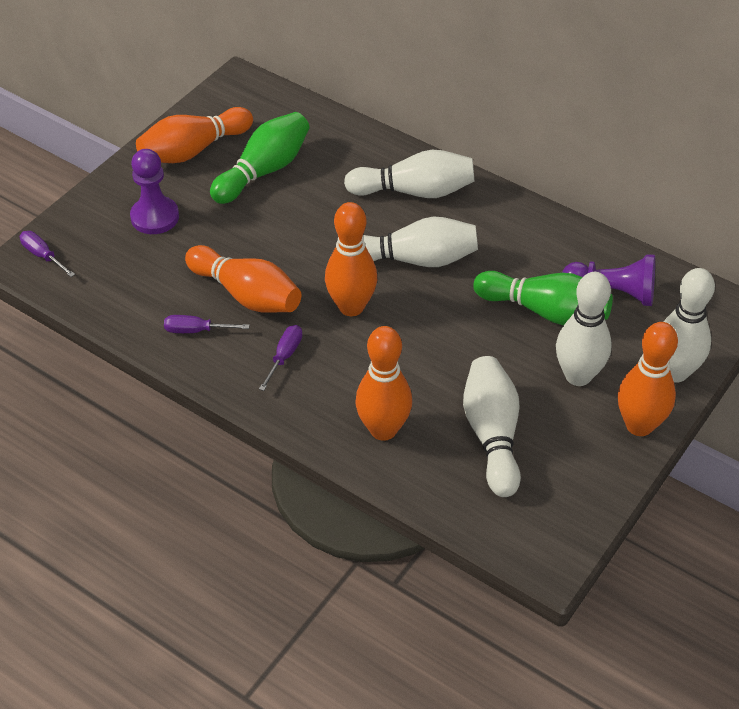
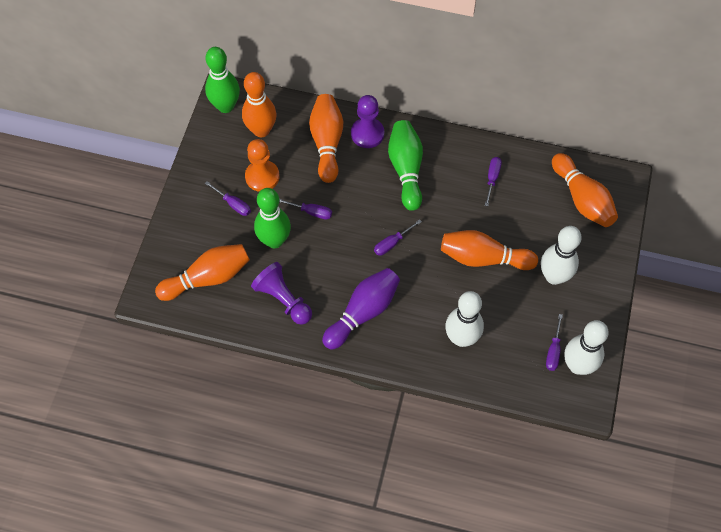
green bowling pin: [210,112,310,204] [473,271,613,325] = 2 -> [205,47,240,113] [254,188,291,248] [388,120,423,211] = 3
orange pawn: none = 0 -> [245,139,280,192] = 1
purple bowling pin: none = 0 -> [322,268,400,350] = 1
purple screwdriver: [20,231,75,277] [164,315,249,333] [259,325,302,391] = 3 -> [205,181,251,216] [279,199,332,220] [374,219,422,256] [485,157,502,206] [546,314,563,371] = 5
white bowling pin: [344,150,474,198] [363,217,478,267] [463,356,521,497] [556,272,612,386] [664,268,715,382] = 5 -> [445,291,484,347] [541,226,582,285] [564,320,609,375] = 3

